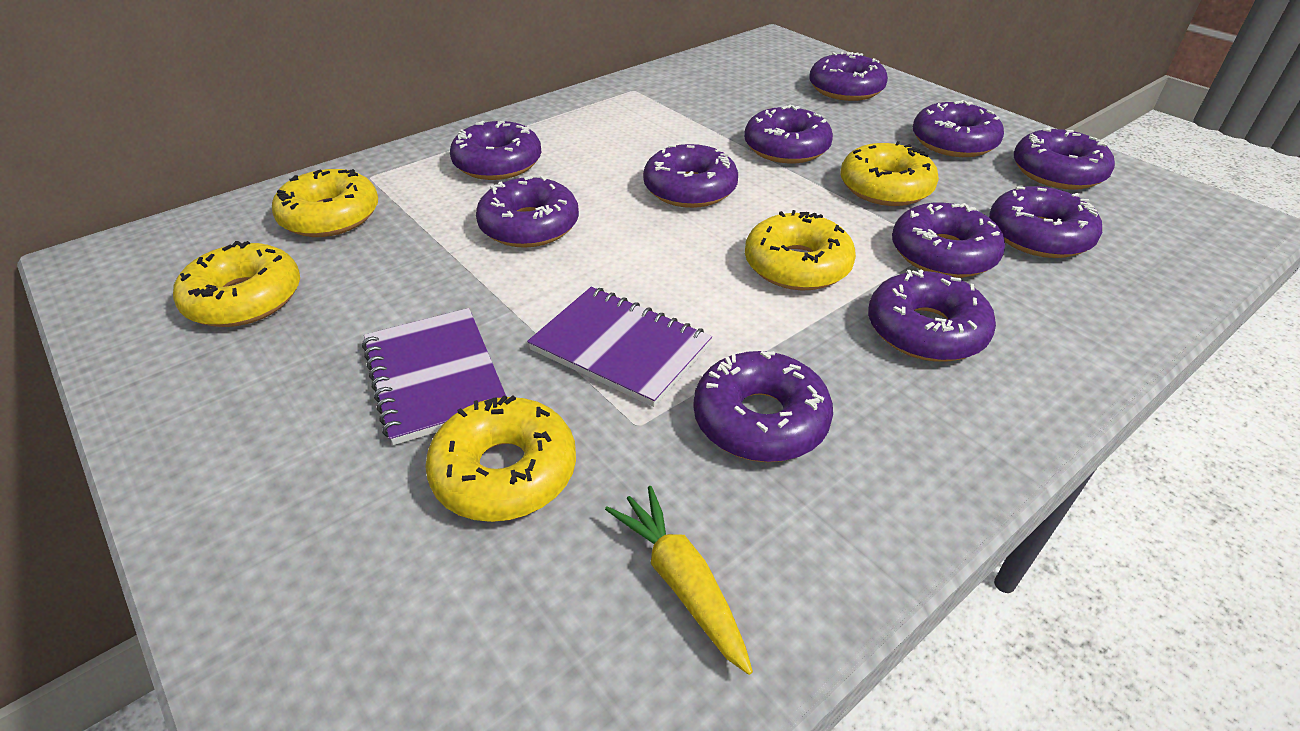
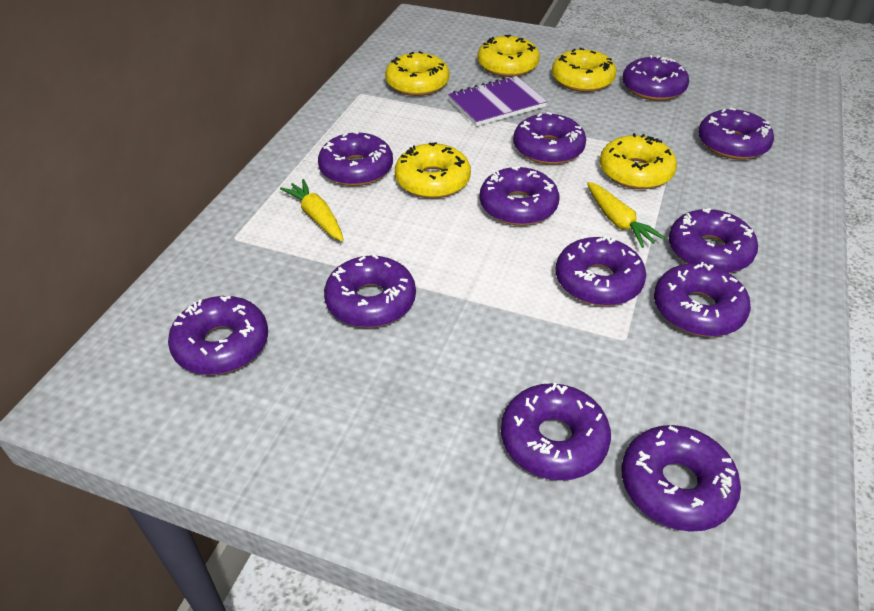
purple donut: [450,121,541,180] [476,176,579,248] [643,144,738,208] [693,351,833,462] [744,104,833,163] [809,51,888,101] [868,269,996,362] [892,203,1005,278] [913,100,1004,157] [989,186,1102,258] [1014,127,1115,190] = 11 -> [168,296,268,375] [318,131,393,186] [324,254,416,328] [479,166,559,226] [501,383,611,480] [513,112,586,165] [556,236,646,306] [621,425,741,532] [622,55,689,101] [654,262,751,337] [669,208,758,273] [698,107,774,160] = 12
purple notebook: [362,308,506,445] [527,287,712,407] = 2 -> [448,76,547,126] = 1
yellow carrot: [605,486,753,675] = 1 -> [280,179,343,241] [587,182,665,248] = 2

